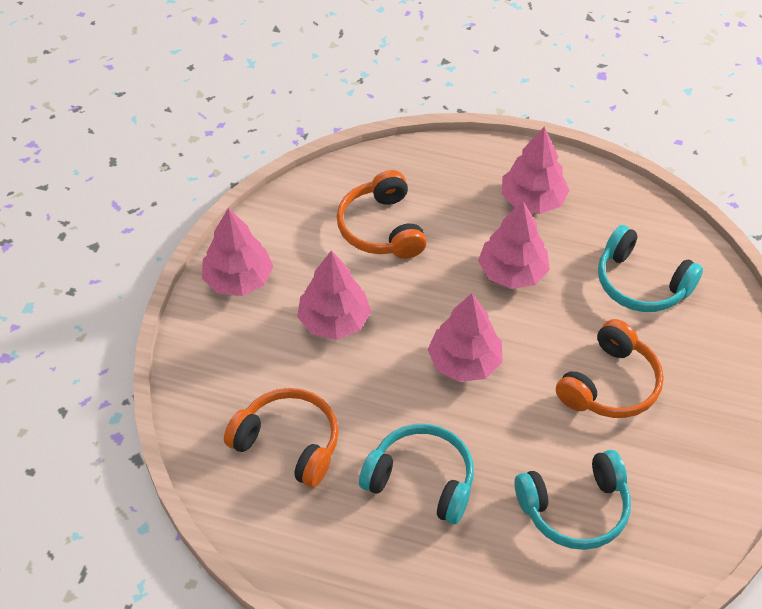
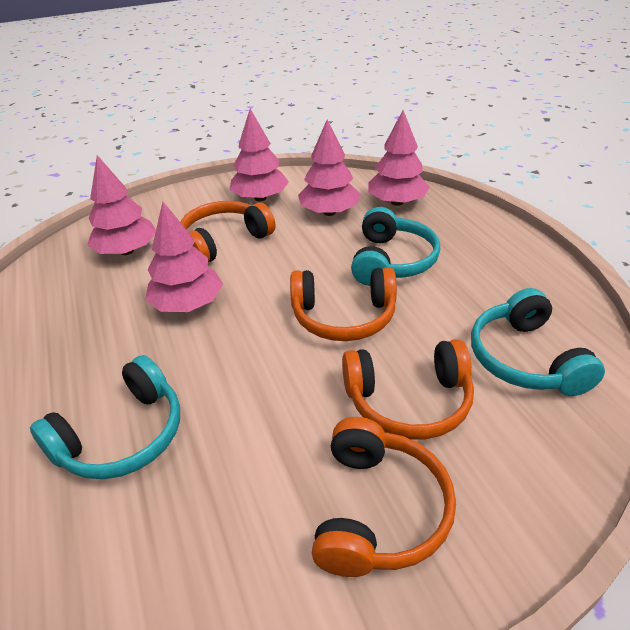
orange headphones: [224,388,339,488] [337,170,427,259] [556,319,664,418] = 3 -> [180,201,275,262] [290,267,397,341] [312,417,456,577] [342,339,474,440] = 4

